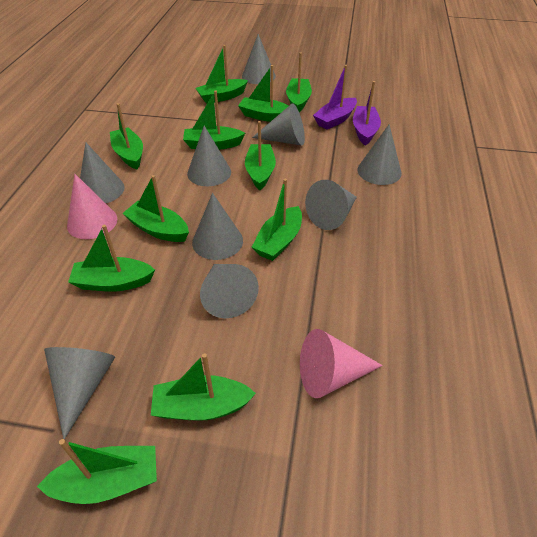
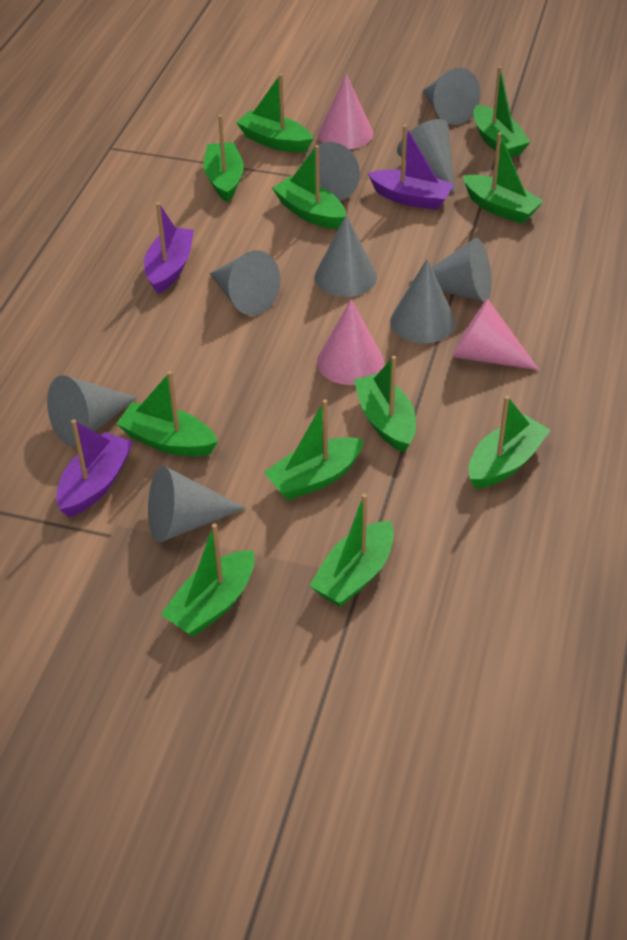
pink cone: [67,174,117,239] [300,329,383,398] = 2 -> [317,299,384,385] [318,74,373,149] [452,299,539,370] = 3
purple boat: [313,65,357,130] [353,81,381,146] = 2 -> [56,419,133,517] [144,202,194,294] [368,125,454,210] = 3

